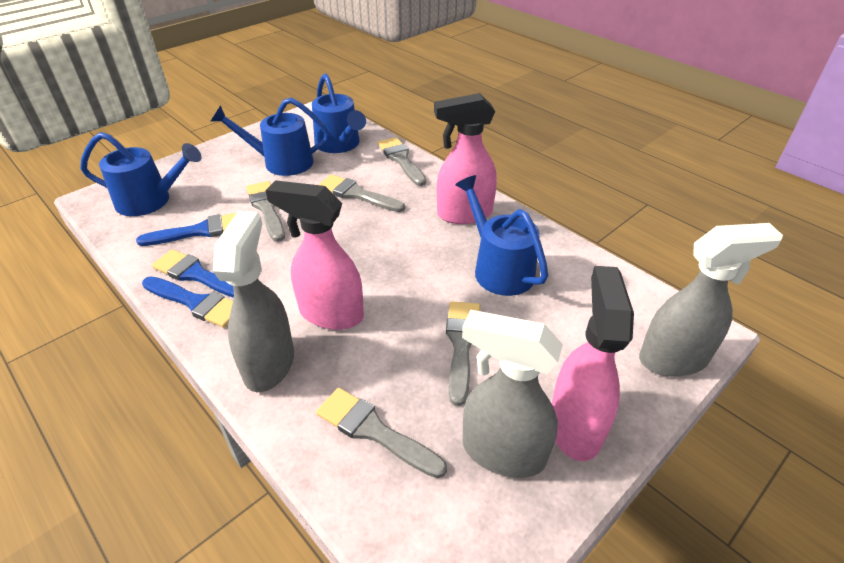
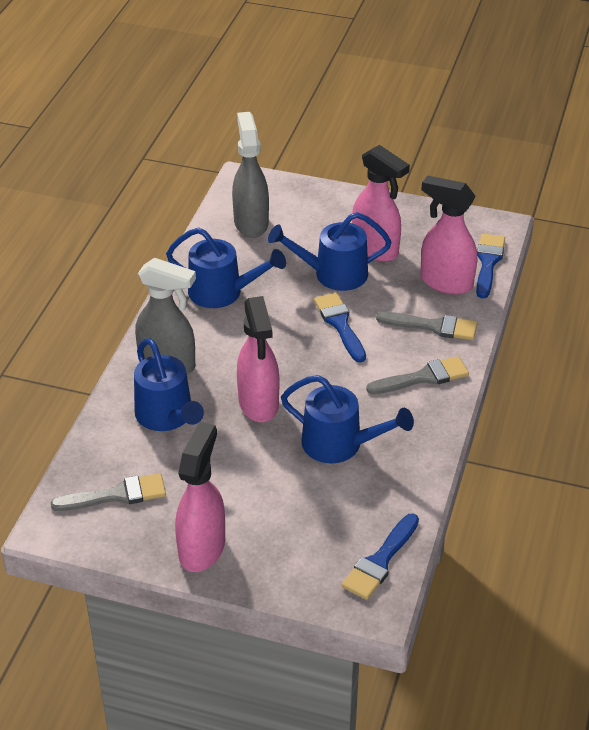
grey brush: [246,181,285,242] [316,388,447,478] [319,175,405,212] [377,137,426,186] [446,301,480,406] = 5 -> [51,473,166,511] [366,356,469,394] [376,312,478,340] = 3
grey spray bottle: [213,211,294,392] [462,310,563,478] [639,223,783,377] = 3 -> [135,258,196,374] [232,112,269,238] = 2
pink spray bottle: [265,180,364,330] [434,93,497,224] [551,266,634,461] = 3 -> [175,422,225,572] [237,296,279,422] [352,145,410,262] [421,175,477,295] = 4

